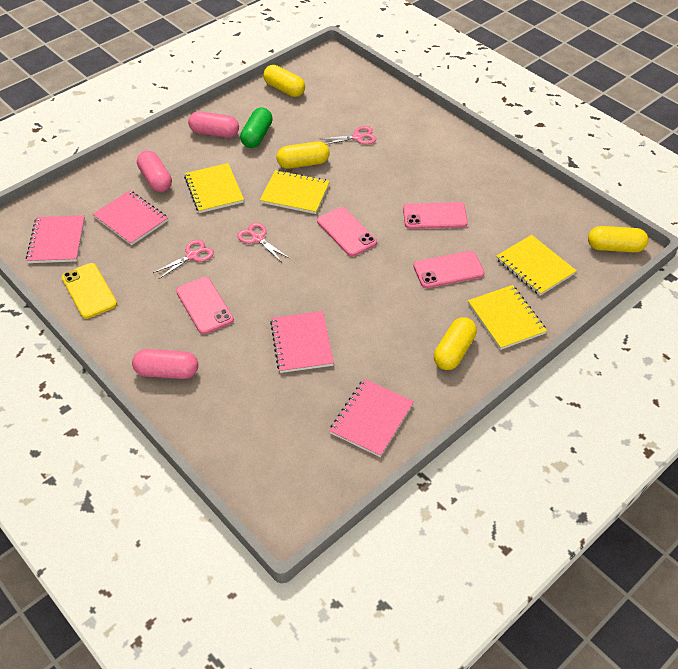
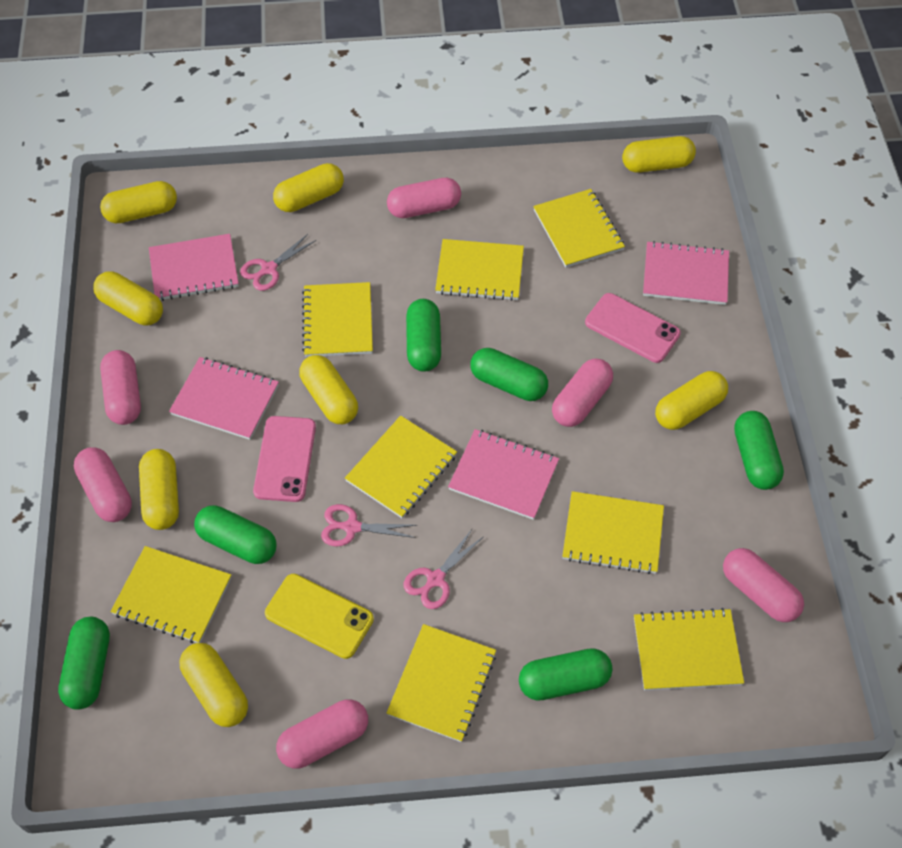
green capsule: [240,107,273,148] = 1 -> [58,617,110,710] [194,505,277,564] [406,299,441,372] [470,348,548,401] [519,648,612,701] [734,411,784,490] = 6
pink capsule: [132,349,198,379] [137,151,172,192] [188,111,239,138] = 3 -> [74,447,132,522] [100,350,141,425] [276,699,368,769] [387,178,461,218] [552,359,613,427] [723,548,804,622] = 6
pink phone: [176,277,234,334] [317,207,377,256] [403,202,468,229] [414,251,485,288] = 4 -> [253,416,316,502] [585,293,681,363] = 2
yellow capsule: [263,65,305,97] [276,142,330,169] [434,317,477,370] [588,226,648,253] = 4 -> [93,271,163,325] [100,181,177,223] [139,449,179,530] [179,643,248,727] [273,163,344,212] [299,355,358,424] [622,136,696,173] [655,371,728,430] = 8
yellow notebook: [184,163,244,213] [260,170,330,214] [468,285,547,350] [496,235,577,295] = 4 -> [110,546,231,643] [302,282,373,357] [345,416,457,518] [387,624,496,742] [435,239,524,301] [533,189,625,268] [562,491,664,574] [634,608,744,690] = 8

